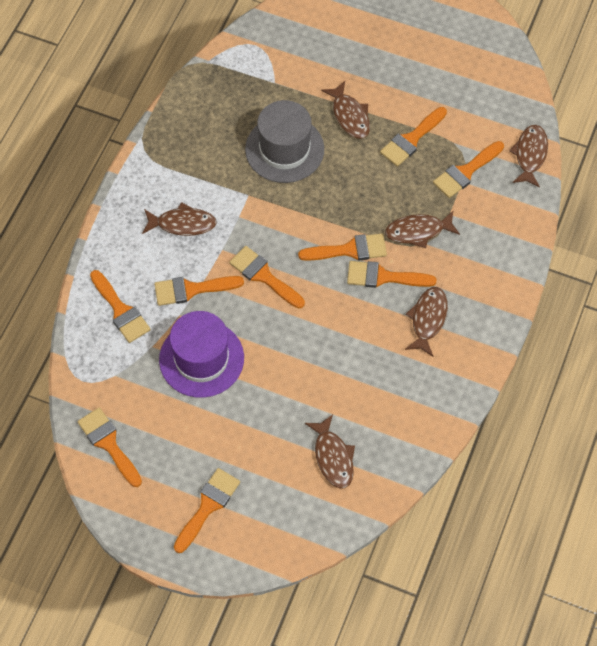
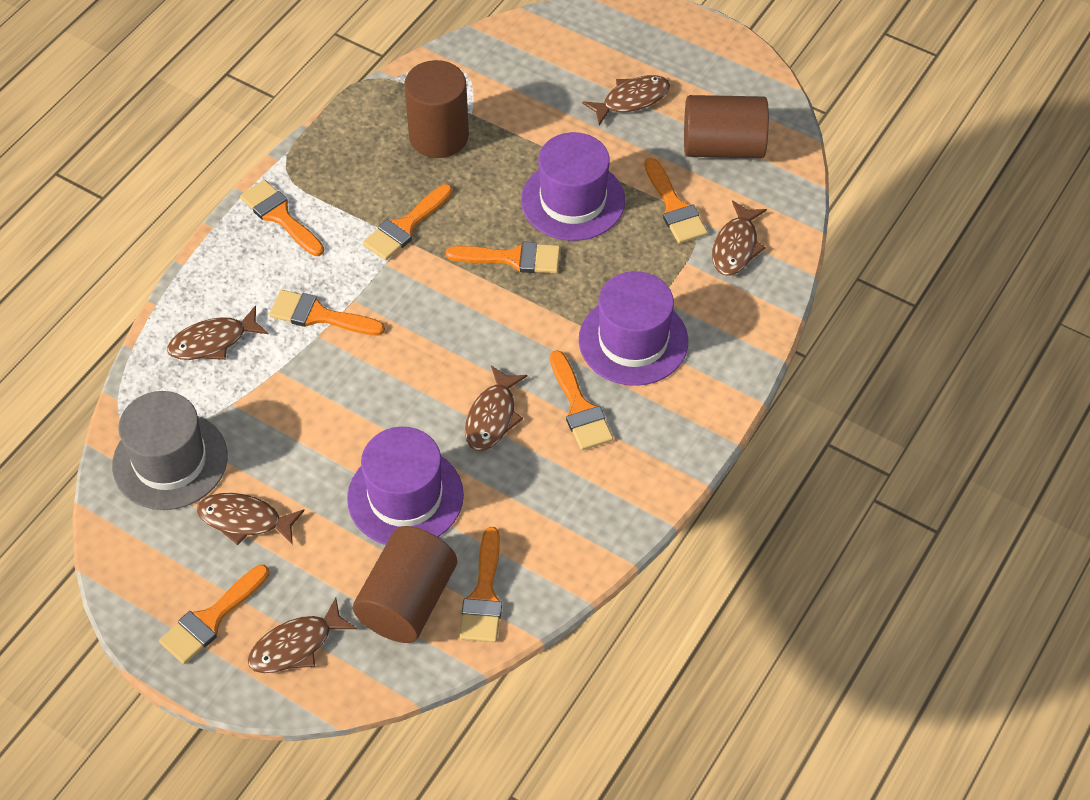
brown cylinder: none = 0 -> [353,526,457,643] [404,60,469,158] [684,95,769,158] = 3
orange brush: [77,407,142,487] [90,270,151,343] [154,276,244,306] [174,468,240,553] [229,246,305,309] [298,233,387,261] [347,261,436,288] [380,107,447,167] [433,141,504,198] = 9 -> [159,565,269,664] [240,180,324,256] [269,290,385,335] [363,184,453,261] [446,242,560,273] [459,527,502,643] [550,350,613,450] [644,158,708,244] = 8
purple hat: [159,311,244,398] = 1 -> [347,427,464,545] [521,132,625,241] [579,271,688,386] = 3

